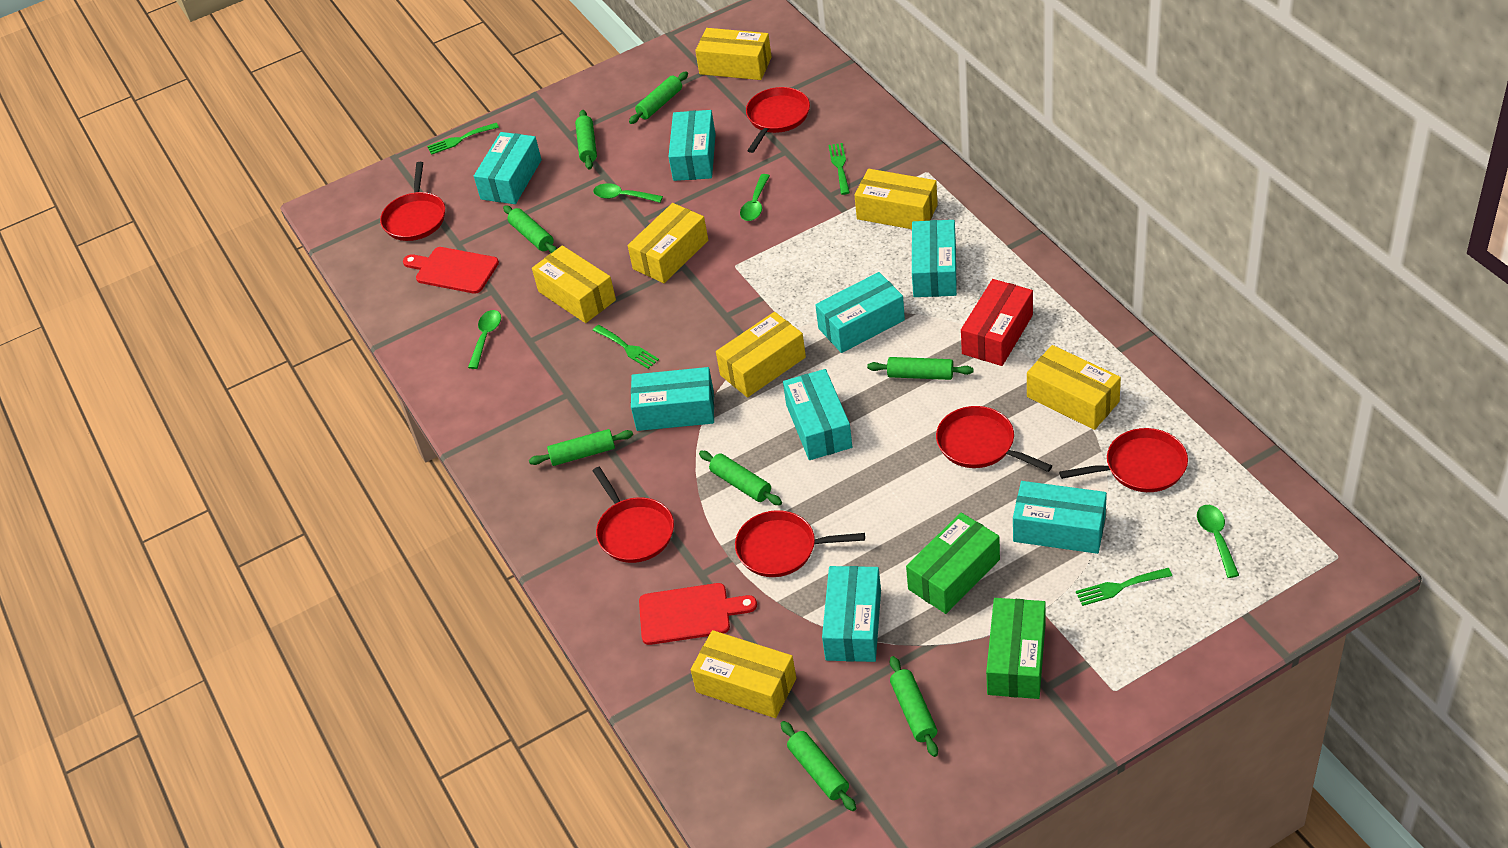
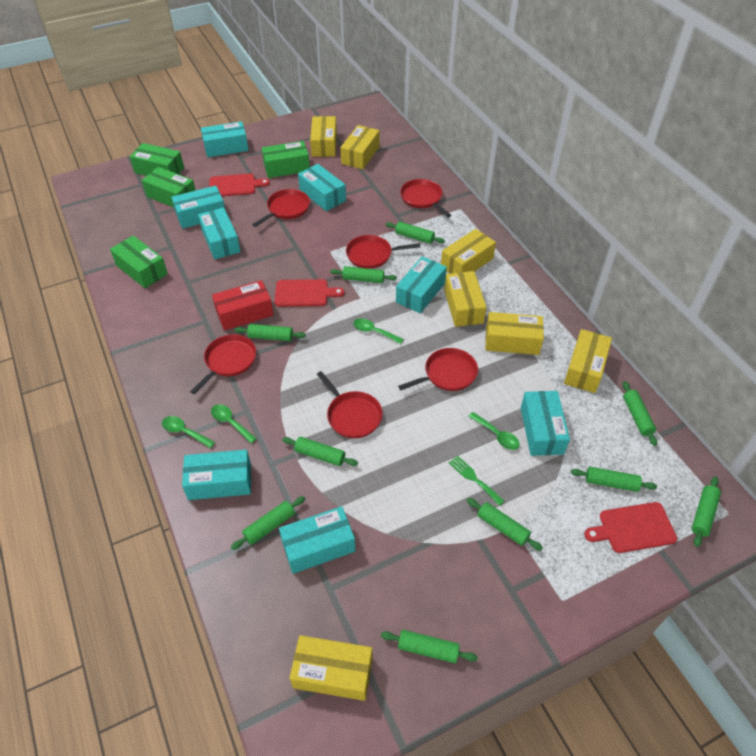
green box: [906,512,1000,614] [986,598,1046,699] = 2 -> [110,236,168,288] [130,143,184,176] [142,167,196,207] [262,141,310,178] = 4
green fork: [427,123,499,155] [593,325,659,369] [828,143,850,195] [1076,568,1172,606] = 4 -> [449,455,505,506] = 1
green rolling pin: [503,205,557,253] [529,429,633,466] [575,110,597,170] [629,71,688,124] [699,451,782,505] [781,721,856,811] [867,357,974,380] [890,656,938,757] = 8 -> [231,496,305,550] [235,324,306,341] [282,437,358,466] [330,266,397,283] [381,630,478,663] [386,222,445,244] [467,498,543,551] [571,467,657,492] [623,381,657,446] [692,476,721,547] = 10
red cutting board: [403,247,499,294] [639,583,757,645] = 2 -> [209,173,270,196] [275,279,344,307] [584,502,677,553] = 3

